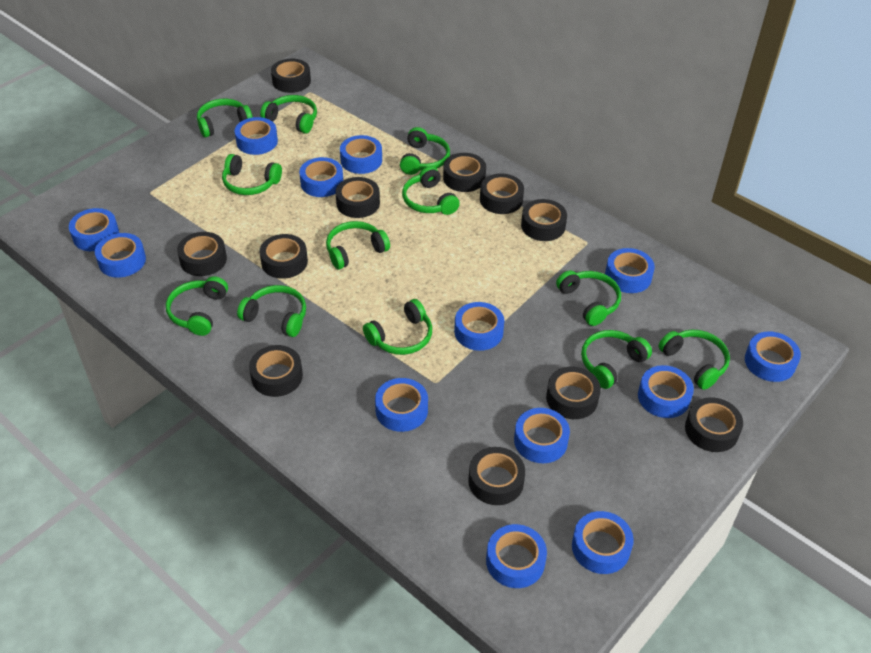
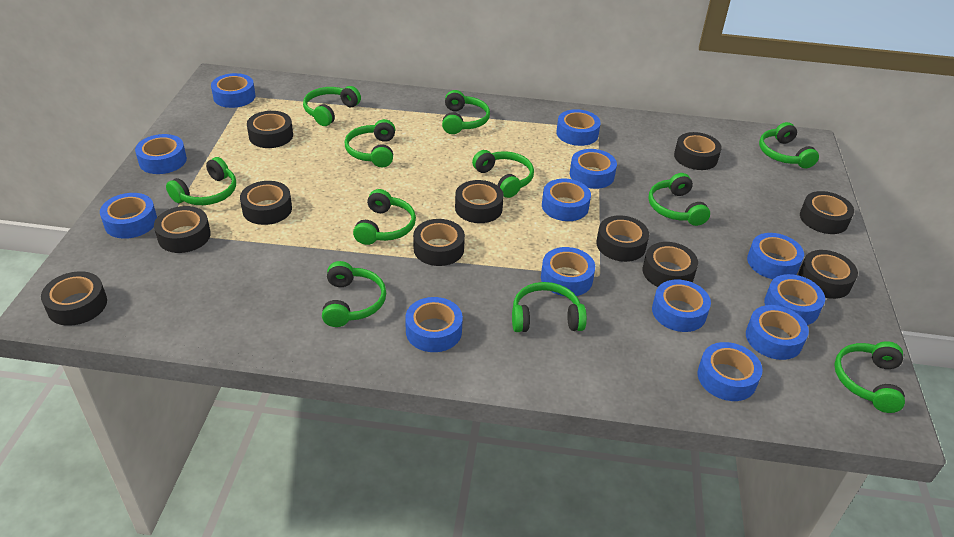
green headphones: [166,276,228,336] [197,98,253,137] [222,154,282,195] [237,285,306,337] [260,95,317,134] [326,221,390,269] [363,299,432,355] [400,127,450,175] [402,166,460,215] [556,270,621,326] [581,330,652,389] [658,330,730,390] = 12 -> [166,157,236,205] [303,86,361,126] [322,261,386,327] [345,119,395,167] [353,189,416,245] [442,90,490,134] [472,150,534,198] [512,282,587,332] [648,173,710,226] [759,122,819,169] [834,341,905,413] = 11

